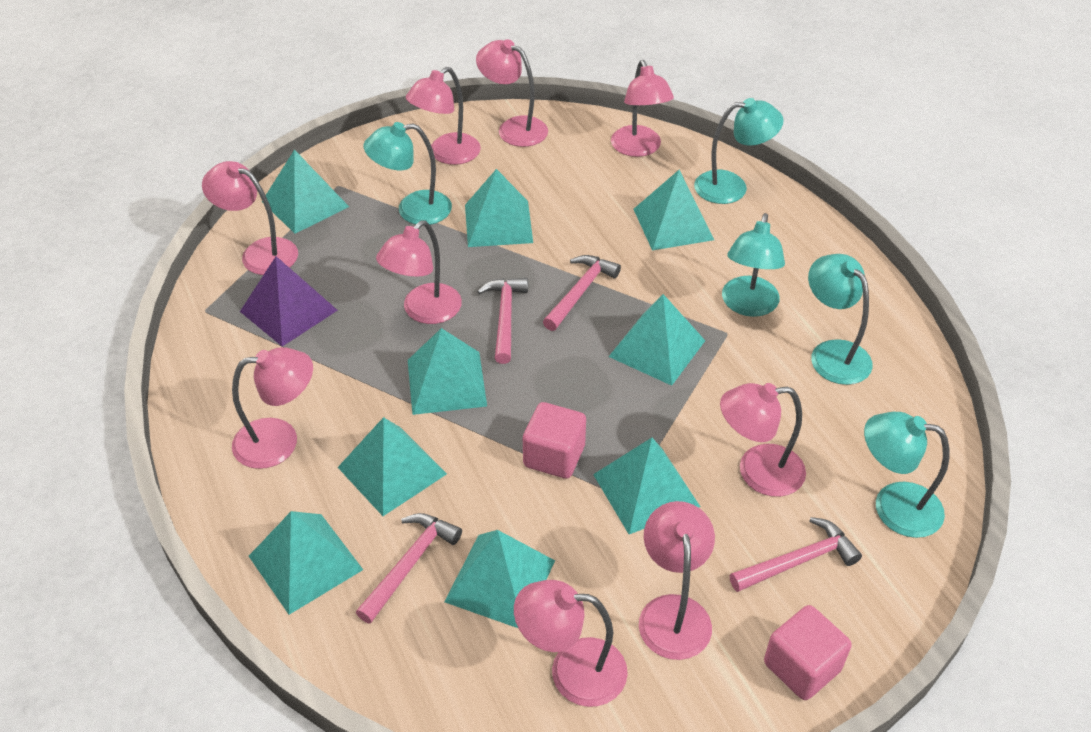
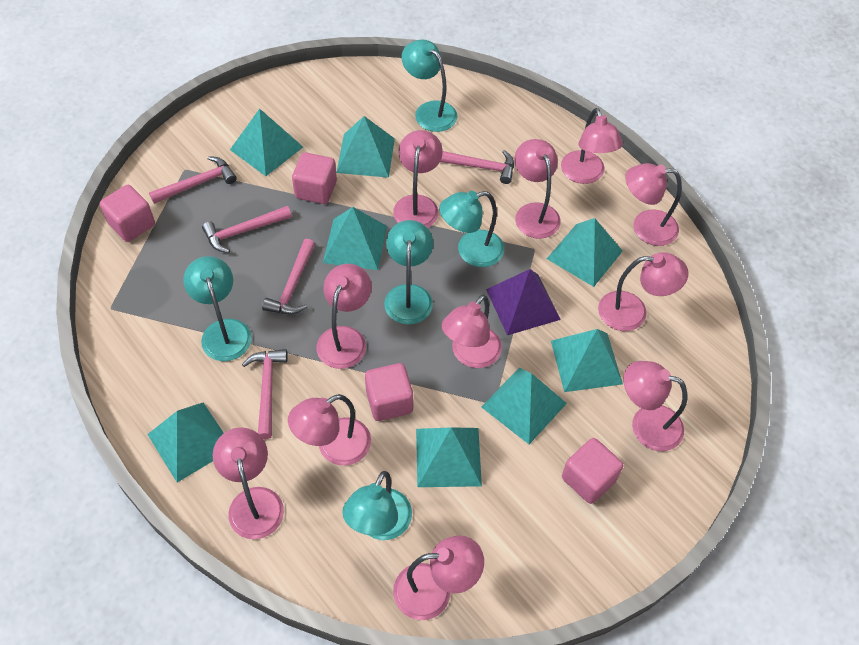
pink cube: [523,402,586,479] [764,605,852,700] = 2 -> [100,185,155,242] [292,152,337,204] [365,363,413,421] [562,438,623,504] = 4
pink hammer: [356,513,462,624] [477,278,528,364] [543,255,621,331] [730,517,862,592] = 4 -> [149,156,237,204] [202,206,292,253] [242,349,288,439] [262,239,315,315] [440,150,514,184] = 5
pink lamp: [202,161,298,275] [232,347,313,469] [376,220,462,324] [406,67,481,165] [476,39,548,147] [514,580,628,707] [611,60,674,157] [639,501,715,660] [720,383,806,497] = 9 -> [213,427,284,539] [288,394,371,466] [316,264,372,369] [393,130,443,228] [393,536,484,620] [442,295,502,368] [514,139,561,239] [561,108,623,184] [598,252,689,331] [623,361,687,451] [625,163,682,246] = 11
turquoise pyramid: [249,511,363,615] [262,149,349,234] [338,417,447,516] [408,328,487,415] [444,530,555,628] [465,169,533,247] [593,438,700,534] [608,294,705,386] [633,170,714,251] = 9 -> [147,402,223,482] [230,109,303,176] [323,207,387,270] [336,116,395,178] [416,427,482,487] [482,367,567,444] [547,218,623,287] [551,329,623,392] = 8

